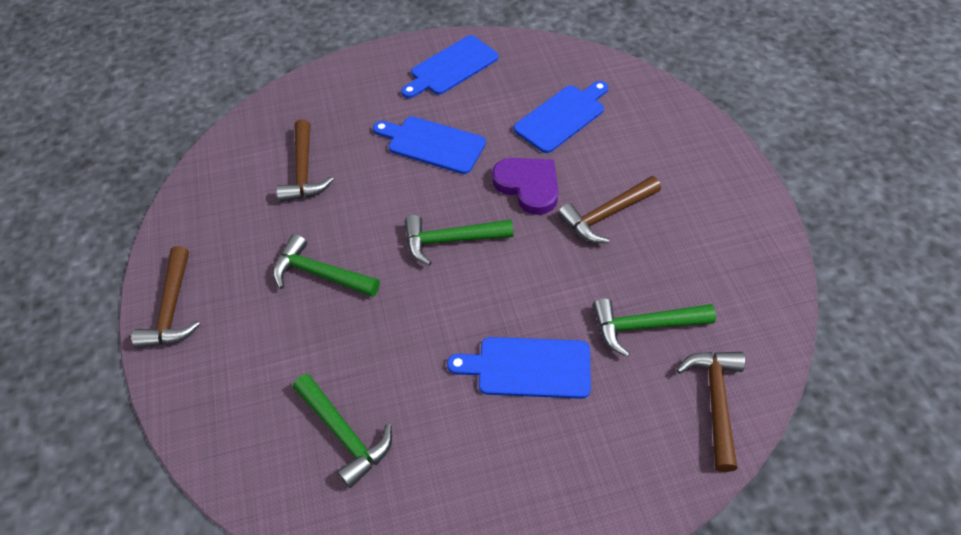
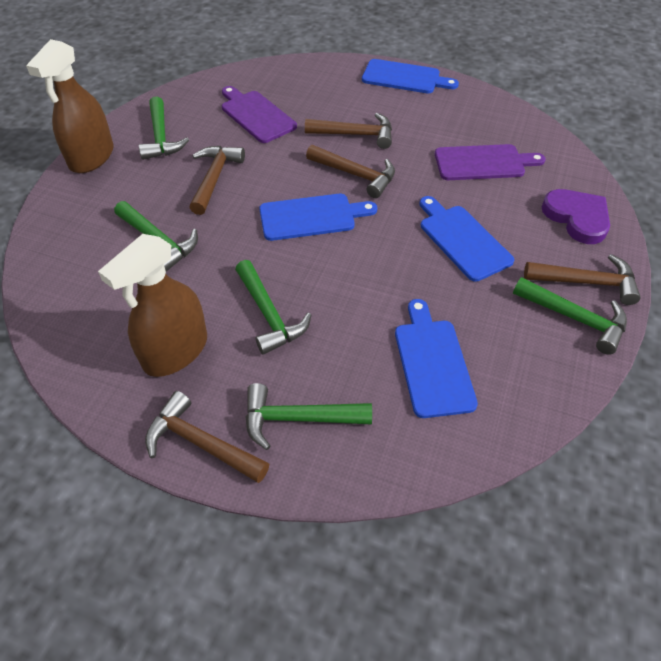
brown hammer: [131,246,200,348] [276,119,334,202] [558,176,661,243] [676,352,745,472] = 4 -> [145,391,269,483] [189,146,245,215] [305,113,392,149] [306,145,395,198] [524,254,641,305] = 5
brown spray bottle: none = 0 -> [26,39,114,173] [98,234,207,377] = 2
green hammer: [273,234,380,297] [293,374,392,488] [405,215,513,266] [593,298,716,357] = 4 -> [114,201,198,272] [139,96,189,160] [235,260,311,355] [245,383,372,450] [513,277,627,355] = 5
purple cutting board: none = 0 -> [222,86,297,143] [435,144,546,180] = 2

